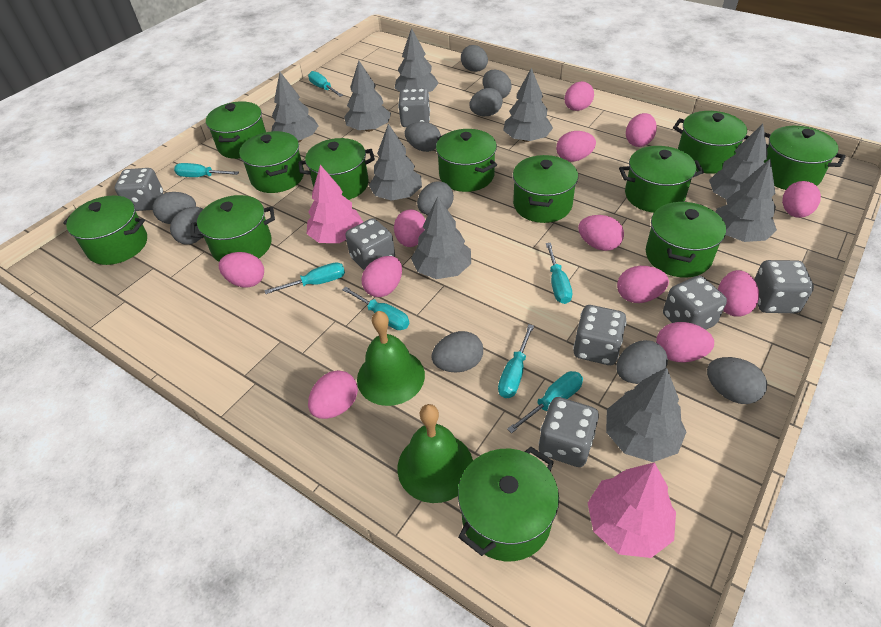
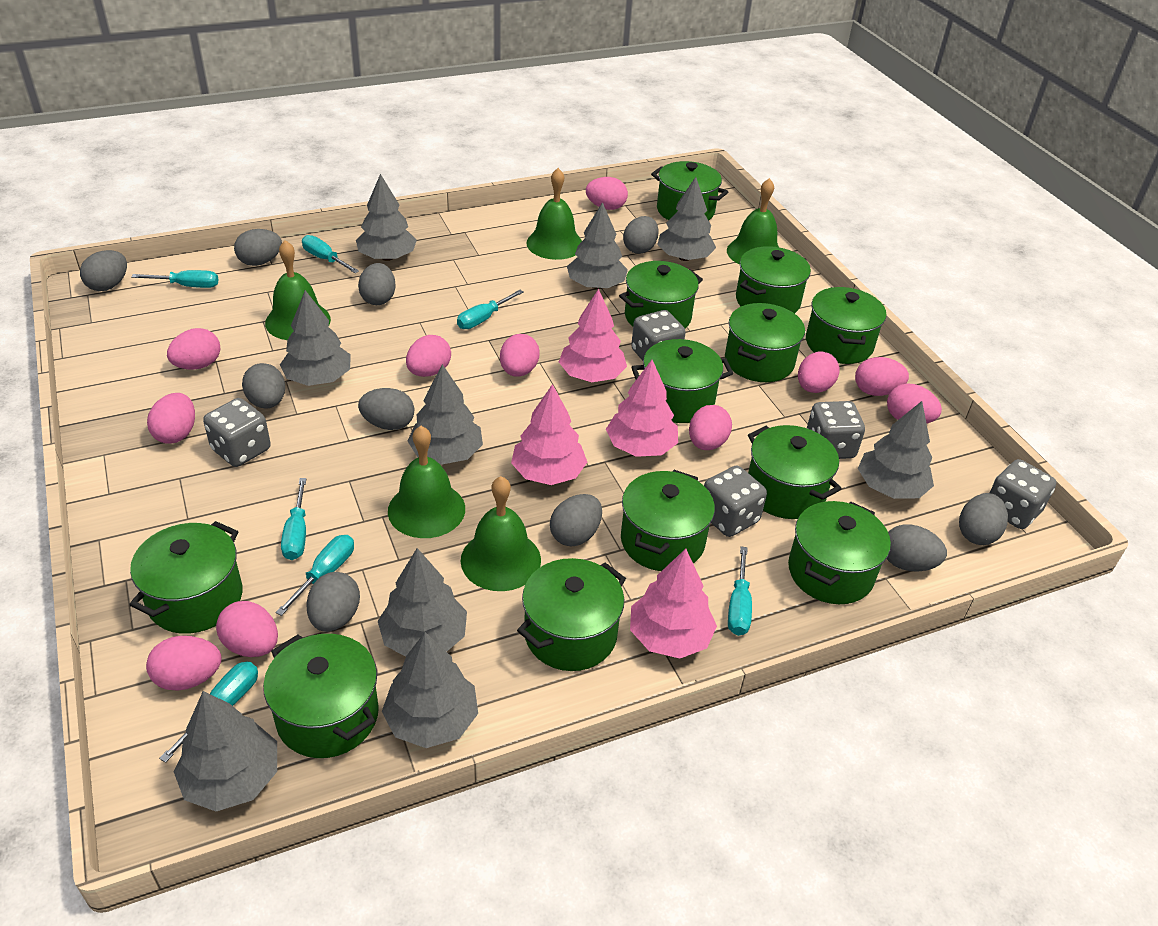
green bell: [357,311,425,406] [398,404,473,503] = 2 -> [265,240,331,340] [388,426,465,538] [460,476,541,591] [526,168,582,260] [727,178,779,265] = 5
grey dice: [115,168,163,211] [345,218,395,270] [398,88,430,127] [539,397,599,467] [573,305,627,365] [663,276,727,330] [754,260,814,313] = 7 -> [203,398,271,467] [631,310,686,361] [704,466,767,537] [807,401,865,459] [990,459,1056,529] = 5
pink egg: [219,252,264,288] [308,370,358,419] [361,256,402,297] [394,209,426,247] [556,131,596,162] [565,81,594,111] [578,215,624,251] [617,266,669,303] [626,113,657,147] [656,322,714,362] [718,270,759,317] [782,181,821,218] = 12 -> [146,636,221,691] [147,393,195,444] [167,328,220,370] [216,601,278,657] [406,335,451,377] [500,334,540,377] [586,177,628,210] [689,405,732,450] [798,352,840,393] [855,357,909,396] [887,384,942,424] = 11
pink tree: [307,165,363,243] [588,462,676,558] = 2 -> [511,384,587,485] [559,289,627,382] [606,360,678,457] [630,549,717,659] = 4

